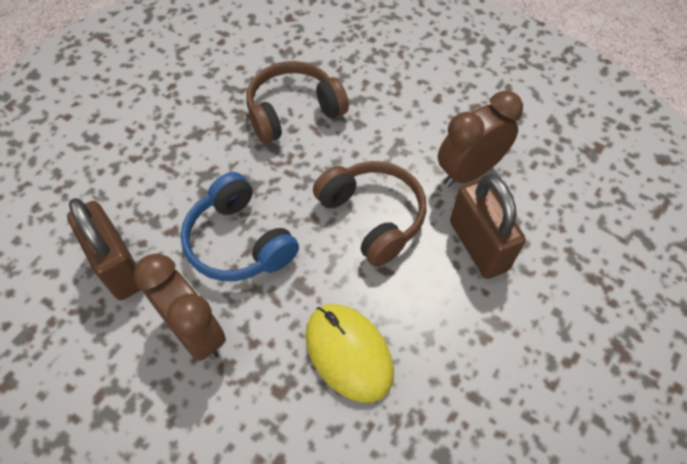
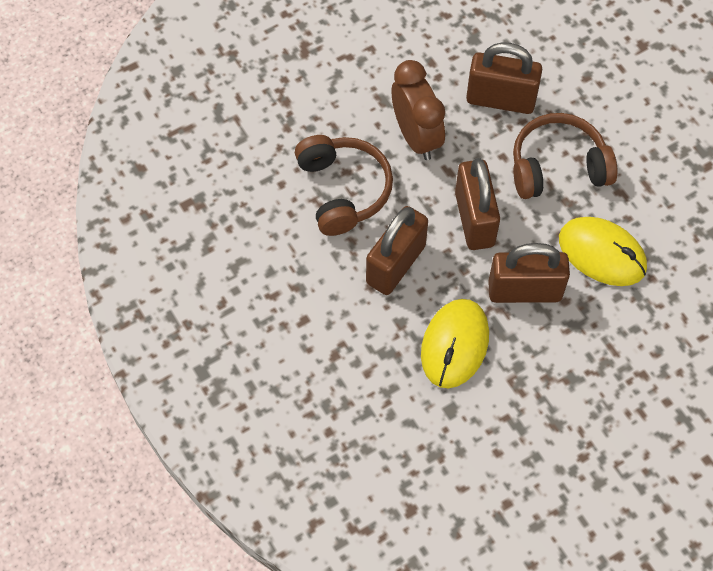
blue headphones: [181,172,299,281] = 1 -> none = 0
brown clock: [134,253,226,361] [438,91,523,187] = 2 -> [392,60,445,160] = 1
brown padlock: [67,198,141,300] [450,174,526,279] = 2 -> [366,206,428,295] [455,158,500,250] [466,42,542,114] [488,243,570,303] = 4
yellow mouse: [305,304,394,403] = 1 -> [421,299,489,388] [559,217,647,286] = 2

